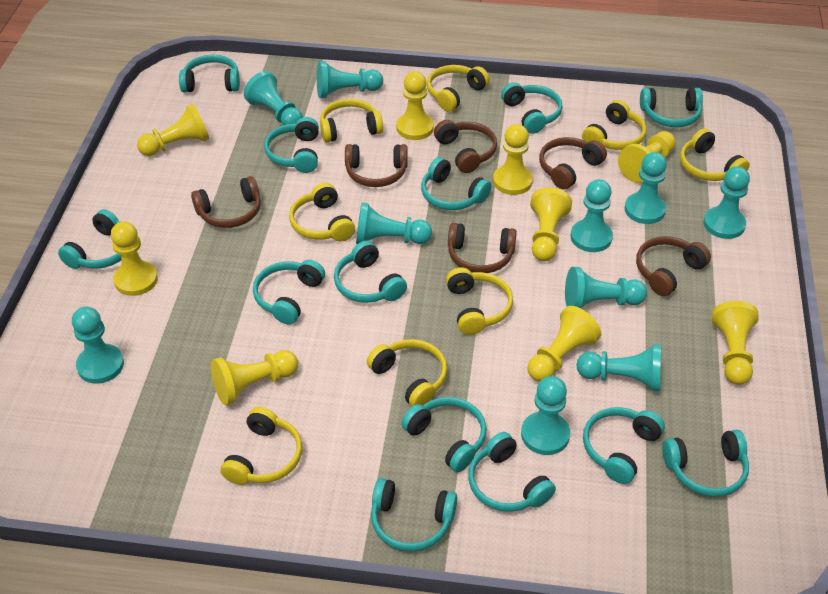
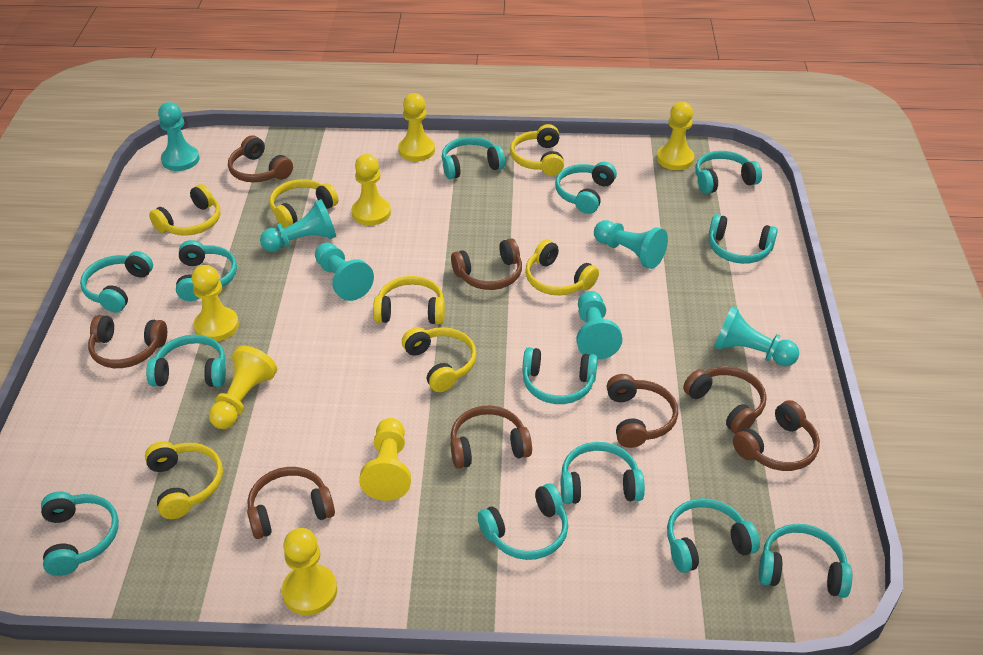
brown headphones: [191,176,261,228] [345,144,408,187] [434,120,497,173] [448,223,517,273] [539,137,607,189] [636,236,711,296] = 6 -> [88,315,167,368] [228,135,293,182] [247,467,335,539] [450,405,532,469] [451,238,522,290] [607,374,678,448] [683,366,767,434] [733,400,820,471] = 8
turquoise pawn: [72,307,124,384] [244,71,303,125] [317,61,383,98] [356,203,432,244] [521,376,570,455] [565,267,647,308] [571,179,613,252] [576,344,661,391] [625,152,667,224] [703,166,750,239] = 10 -> [158,102,200,171] [260,199,336,252] [315,242,374,301] [576,291,622,360] [594,220,668,269] [714,306,799,366] = 6
yellow headphones: [221,407,302,485] [289,183,355,242] [320,99,383,142] [367,339,447,407] [427,65,490,112] [446,267,513,335] [582,100,646,150] [680,128,750,181] = 8 -> [145,441,223,519] [149,184,220,236] [269,179,338,228] [373,276,445,324] [402,327,477,392] [510,124,564,175] [525,240,599,295] = 7
yellow pawn: [111,221,158,296] [137,104,209,156] [211,350,298,405] [396,71,434,140] [493,124,533,195] [528,306,601,382] [530,187,572,261] [618,131,676,183] [711,301,759,385] = 9 -> [191,265,239,341] [209,346,277,429] [282,528,337,615] [351,154,391,225] [359,418,411,501] [398,93,435,161] [657,102,695,170] = 7

